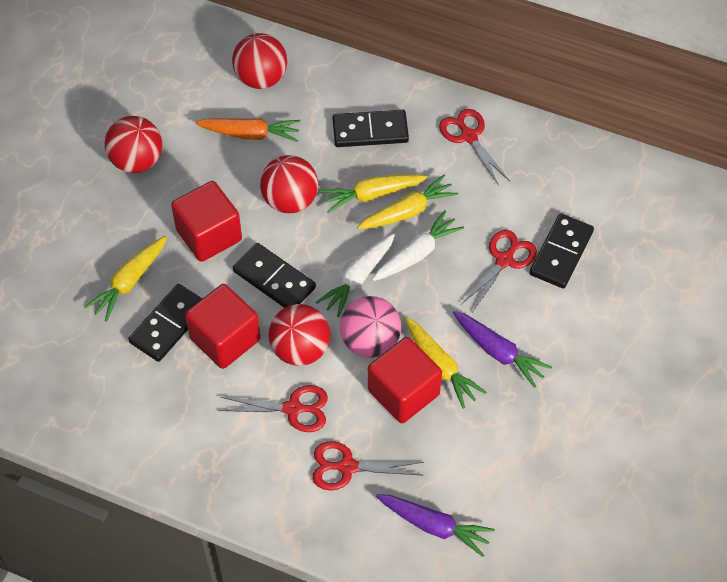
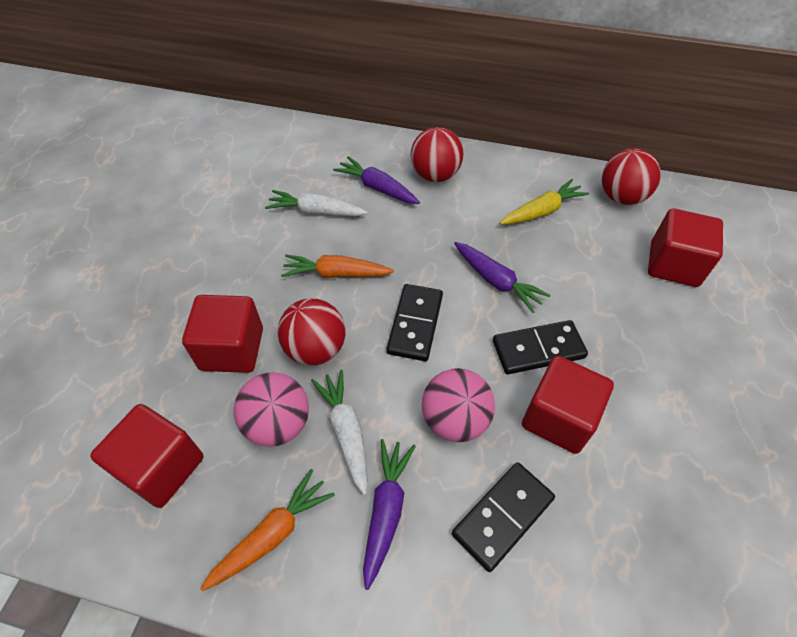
black domino: [128,284,202,362] [233,243,316,308] [332,110,409,147] [530,213,594,289] = 4 -> [387,284,443,361] [452,462,555,572] [493,320,588,374] = 3
orange carrot: [195,118,301,142] = 1 -> [200,469,335,591] [281,254,394,278] = 2
pink ball: [340,296,401,358] = 1 -> [234,372,309,447] [422,368,495,442] = 2
purple carrot: [376,494,495,557] [453,311,552,388] = 2 -> [333,156,420,204] [363,439,416,590] [454,242,550,313] = 3
red ball: [105,116,162,173] [232,33,287,89] [260,155,318,213] [268,304,330,366] = 4 -> [278,298,345,366] [411,127,463,182] [602,149,661,205] = 3
red cube: [171,181,242,262] [185,284,260,369] [368,337,442,423] = 3 -> [90,404,204,508] [182,295,263,373] [522,356,614,454] [648,208,723,287] = 4
red scissors: [218,385,328,432] [312,441,424,491] [439,109,510,186] [461,230,537,311] = 4 -> none = 0
yellow carrot: [84,236,167,322] [320,174,427,213] [357,175,458,229] [405,317,487,409] = 4 -> [500,179,589,225] = 1

